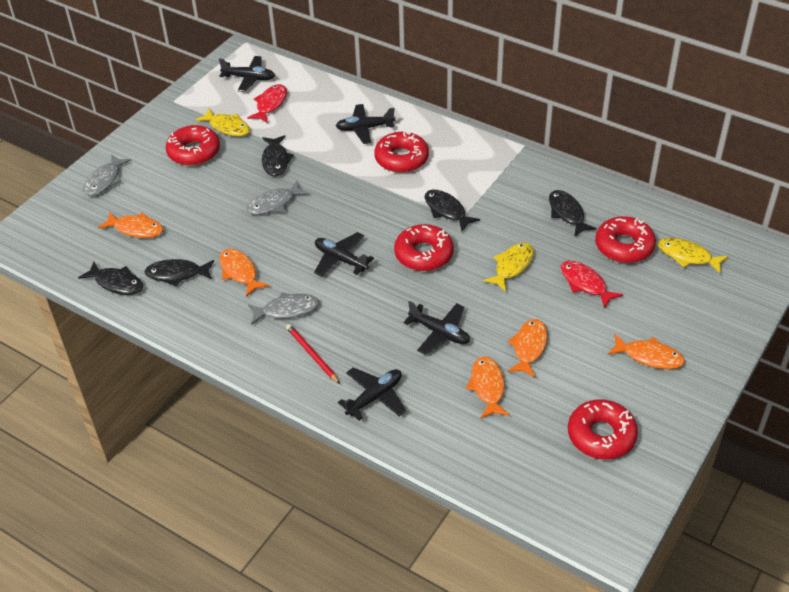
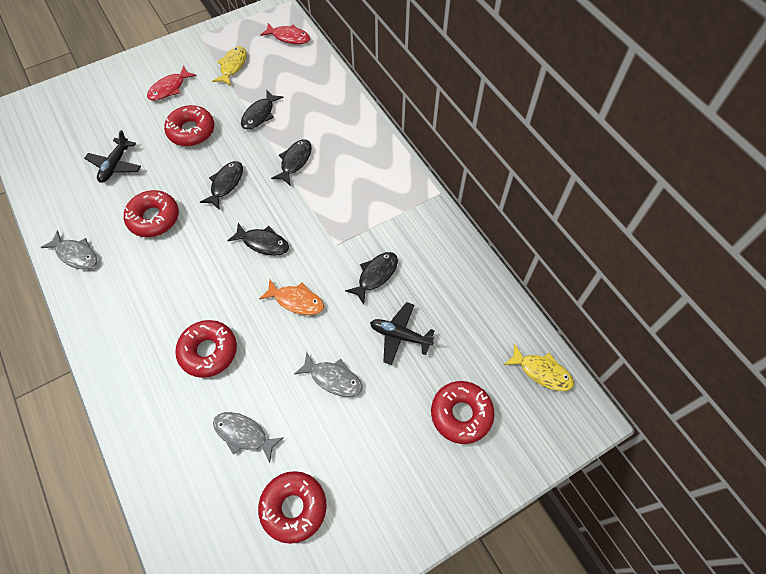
black plane: [219,56,275,92] [314,232,374,276] [336,104,395,144] [338,367,406,421] [404,301,470,355] = 5 -> [84,130,141,183] [370,302,435,365] = 2
orange fish: [98,212,163,238] [220,248,269,297] [466,356,509,419] [507,319,548,378] [608,334,685,369] = 5 -> [259,279,324,315] = 1
red pencil: [286,324,340,384] = 1 -> none = 0
yellow fish: [195,108,250,136] [483,243,534,292] [658,238,729,274] = 3 -> [212,47,247,86] [504,343,574,391] = 2

